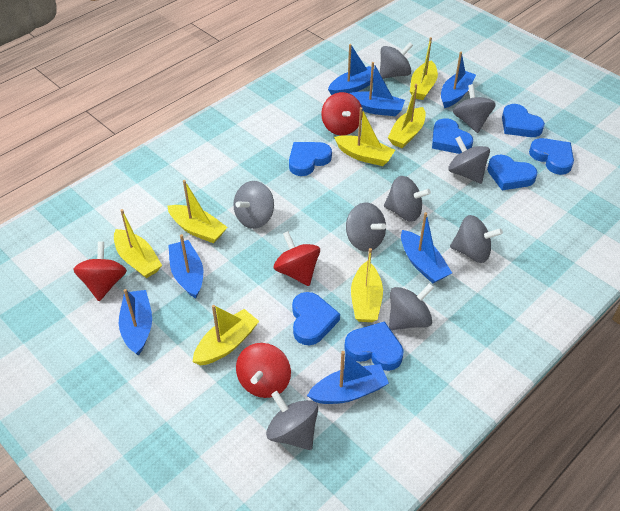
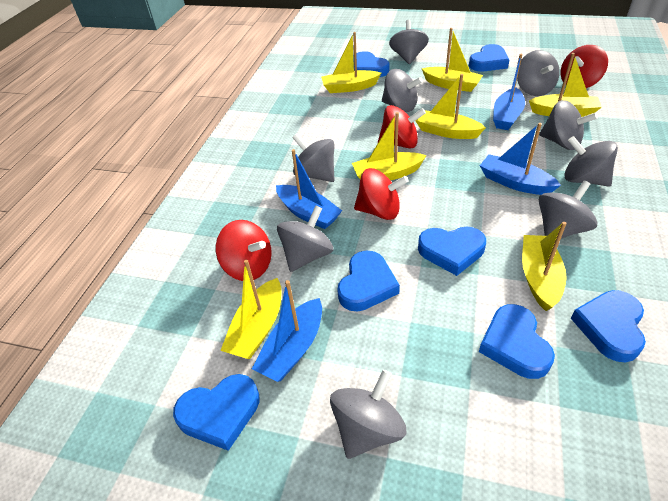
blue boat: [119,289,152,356] [168,234,203,298] [307,351,389,404] [328,44,374,95] [349,62,405,116] [401,212,452,284] [441,52,476,108] = 7 -> [252,280,322,382] [276,149,342,229] [480,123,561,195] [493,54,525,130] = 4

